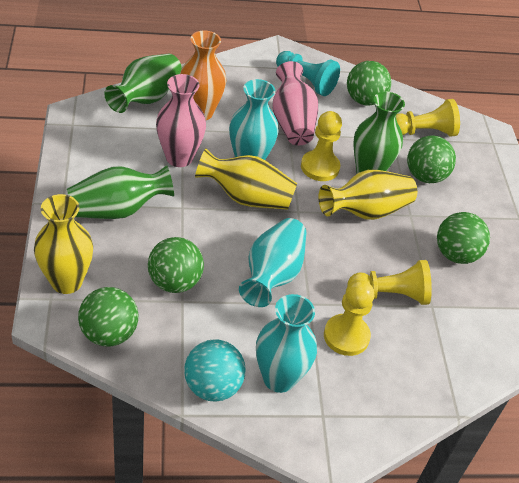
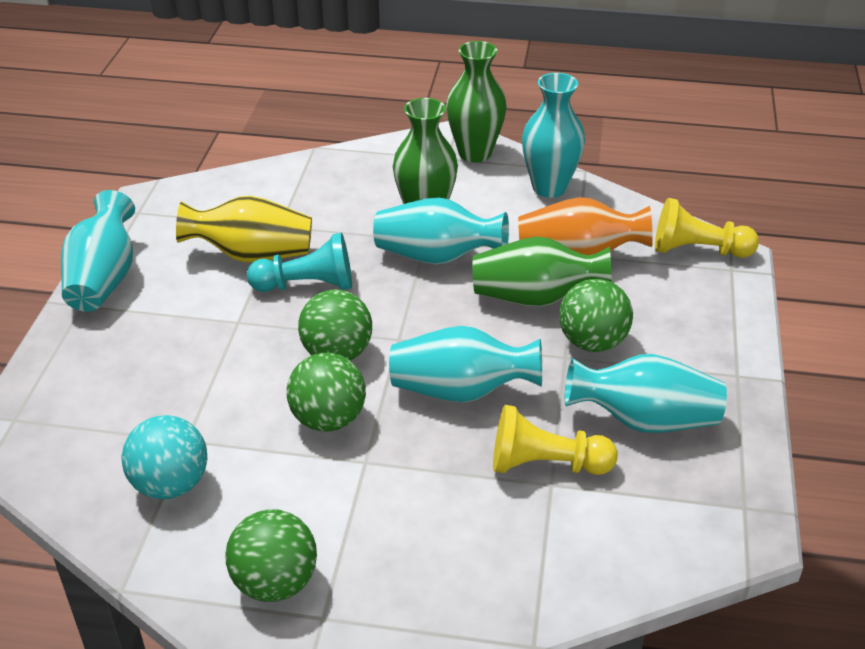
green ball: [78,287,138,347] [148,237,204,293] [347,61,391,106] [407,135,456,183] [437,212,490,264] = 5 -> [225,509,317,602] [287,353,366,432] [298,290,372,360] [559,279,633,352] = 4
pink vase: [156,74,206,167] [272,61,318,145] = 2 -> none = 0
turquoise vase: [229,79,279,160] [239,218,306,307] [256,294,317,393] = 3 -> [61,190,135,312] [373,197,509,265] [389,326,542,403] [522,73,585,198] [565,354,727,433] = 5
yellow pawn: [301,111,342,181] [324,280,374,356] [347,260,432,305] [396,99,460,137] = 4 -> [493,405,618,475] [655,198,759,258] = 2
yellow vase: [34,194,93,294] [195,148,297,210] [318,170,417,220] = 3 -> [176,196,312,262] = 1

